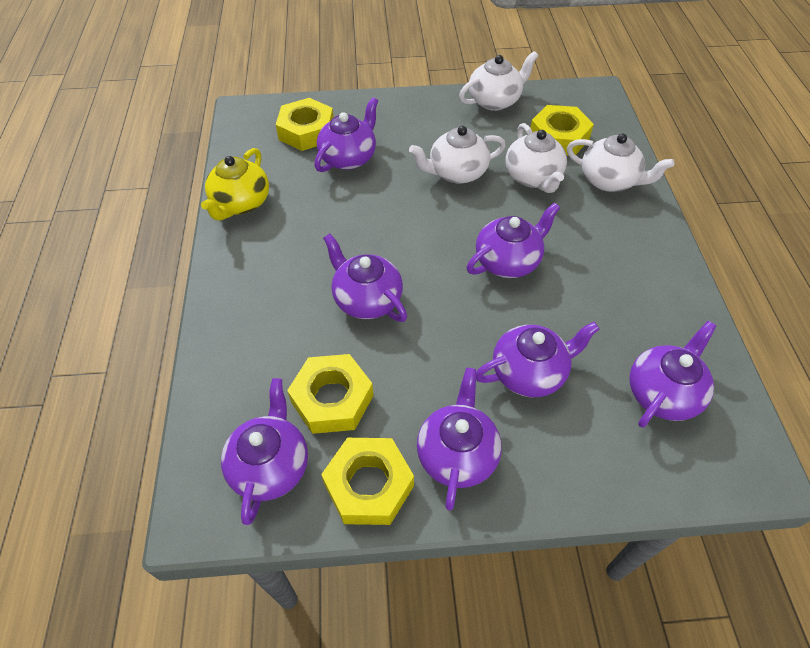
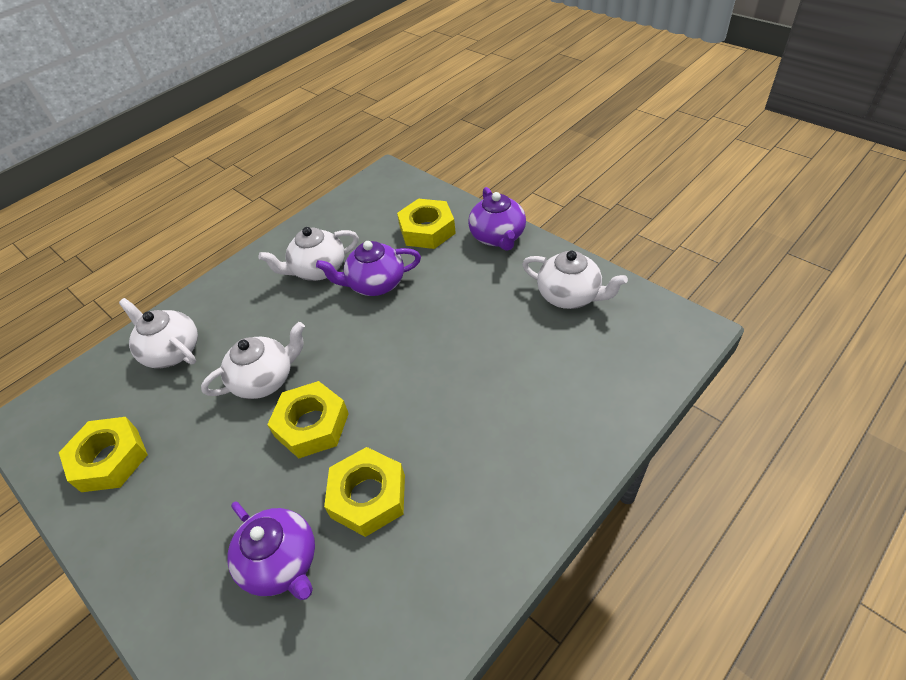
purple teapot: [221,378,308,525] [314,97,378,172] [323,234,407,322] [417,368,502,510] [467,202,560,278] [476,322,600,397] [629,321,716,428] = 7 -> [227,501,315,600] [316,241,421,296] [468,187,526,251] = 3
yellow teapot: [201,148,269,221] = 1 -> none = 0

